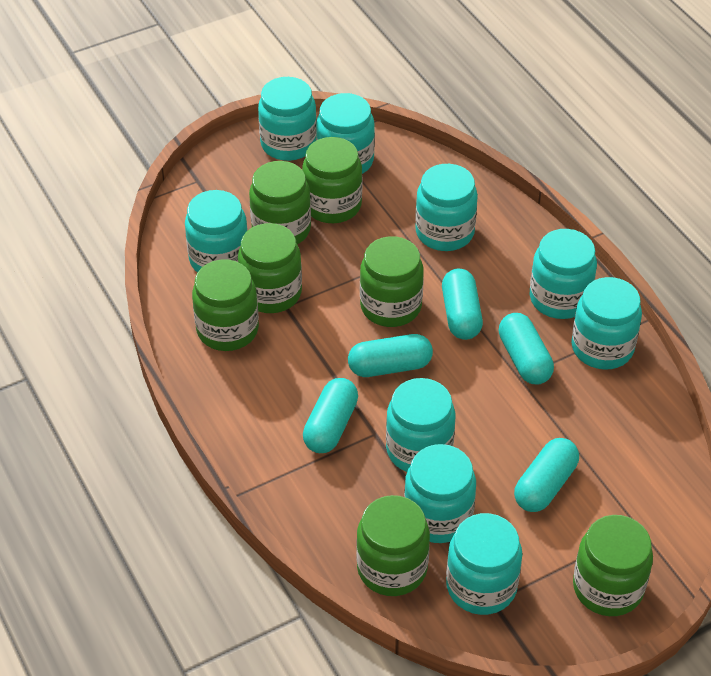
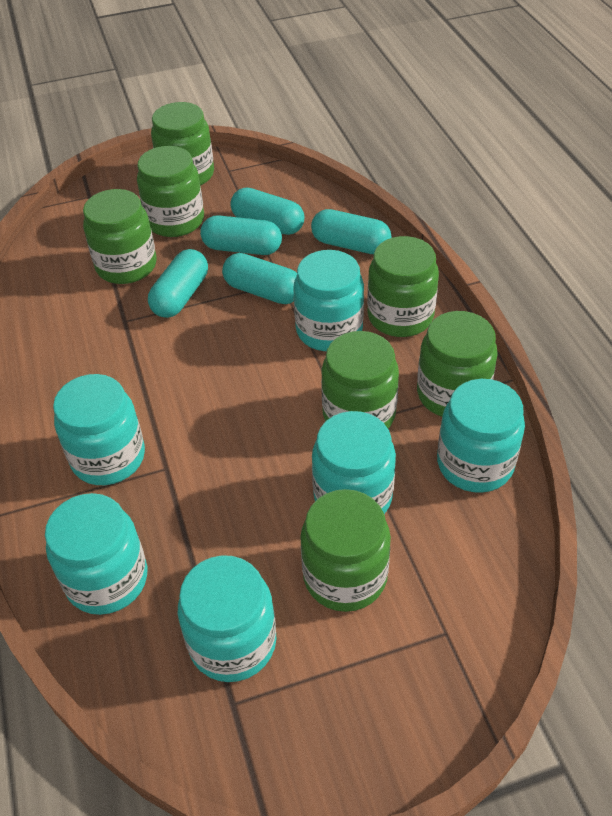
turquoise jar: [185,190,248,273] [258,77,317,161] [316,93,375,174] [386,378,455,472] [404,444,476,543] [415,164,478,251] [446,513,522,615] [530,229,597,319] [571,277,642,370] = 9 -> [45,493,147,615] [53,374,145,485] [178,555,276,682] [293,250,364,351] [312,411,396,514] [437,379,525,493] = 6

